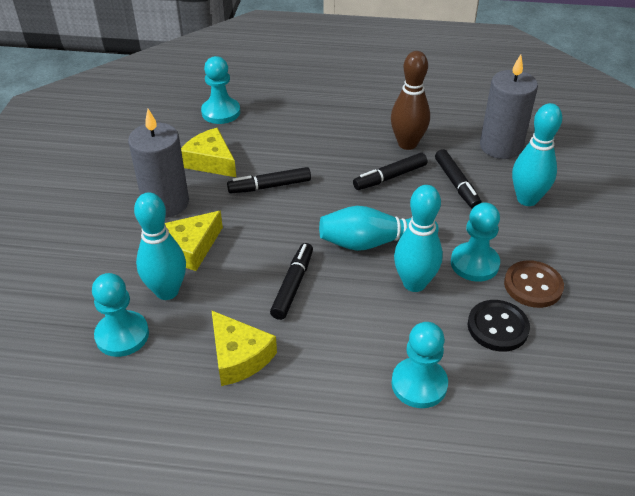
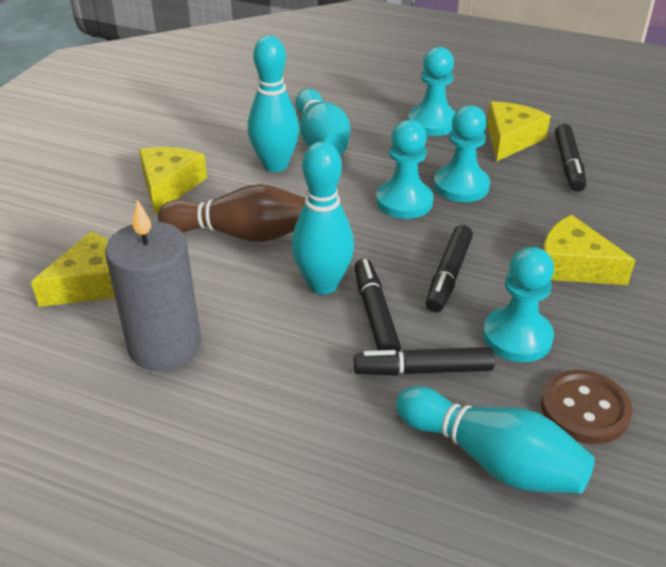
black button: [468,300,530,352] = 1 -> none = 0
grey candle: [128,109,189,218] [480,55,538,159] = 2 -> [105,199,201,371] = 1
yellow cheese: [165,211,223,271] [181,128,236,177] [211,310,277,386] = 3 -> [31,231,115,307] [139,147,207,214] [487,102,551,161] [543,215,636,285] = 4

